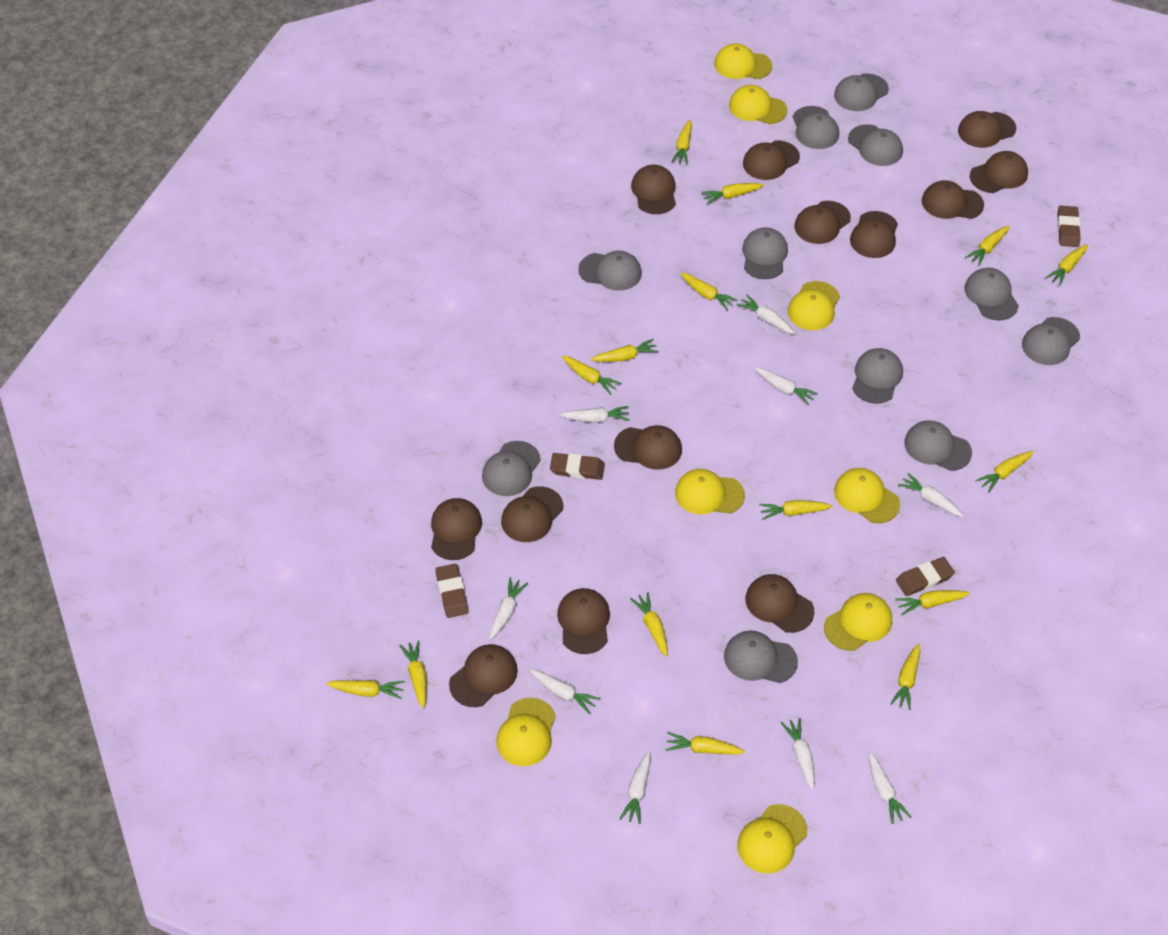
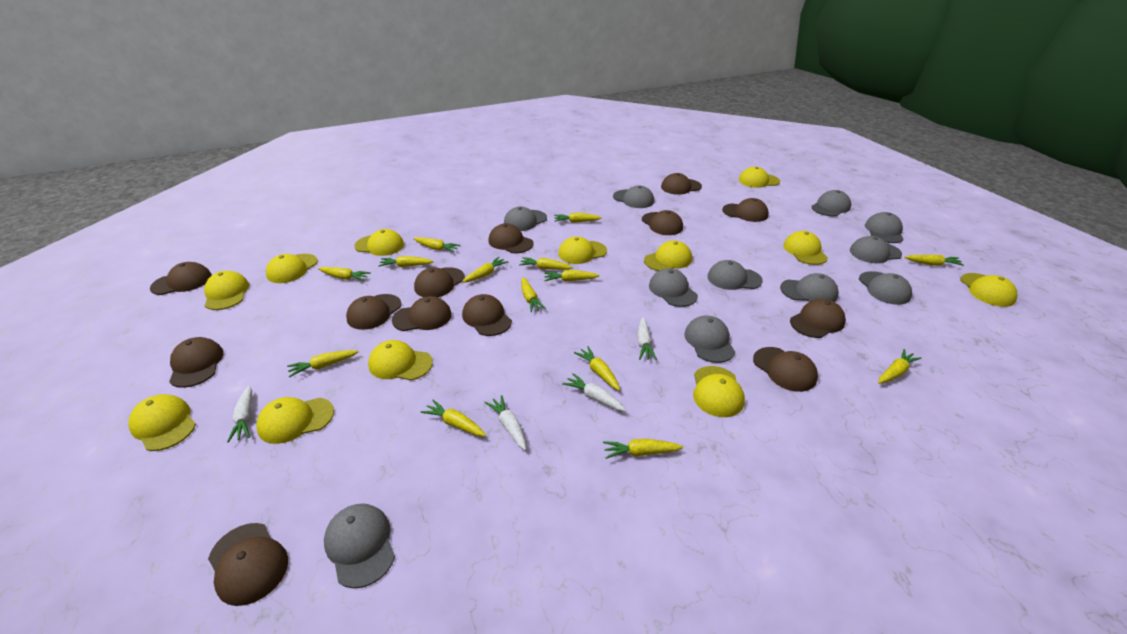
brown eraser: [435,564,469,618] [550,453,605,480] [896,557,955,596] [1057,206,1080,247] = 4 -> none = 0
white carrot: [489,577,528,640] [530,669,600,714] [559,406,630,423] [620,751,651,824] [736,295,795,334] [754,367,818,405] [781,718,815,790] [869,751,911,824] [898,473,964,517] = 9 -> [227,386,252,443] [485,395,526,450] [562,373,627,412] [637,317,657,360] = 4
yellow cap: [496,698,556,766] [675,469,745,514] [714,44,772,79] [729,85,787,124] [737,804,807,873] [788,281,840,330] [824,593,892,651] [834,468,900,523] = 8 -> [128,394,196,451] [204,271,249,310] [256,397,334,444] [266,254,318,283] [354,229,404,256] [368,340,433,380] [558,236,607,264] [644,240,692,271] [693,366,745,417] [739,167,780,188] [783,231,828,265] [960,273,1017,307] = 12
yellow carrot: [326,680,404,699] [399,640,427,709] [562,356,621,395] [591,339,659,362] [630,592,668,657] [665,732,745,755] [671,120,692,164] [680,273,738,311] [701,183,764,204] [759,500,833,520] [890,643,921,710] [895,590,970,615] [965,226,1010,266] [975,451,1033,493] [1045,244,1088,286] = 15 -> [287,350,359,377] [318,267,371,281] [378,256,434,267] [413,237,461,252] [421,400,486,436] [462,257,508,283] [519,257,573,270] [521,277,546,312] [544,270,600,282] [554,213,602,223] [574,346,620,391] [603,439,683,459] [878,349,922,384] [904,255,964,266] = 14

